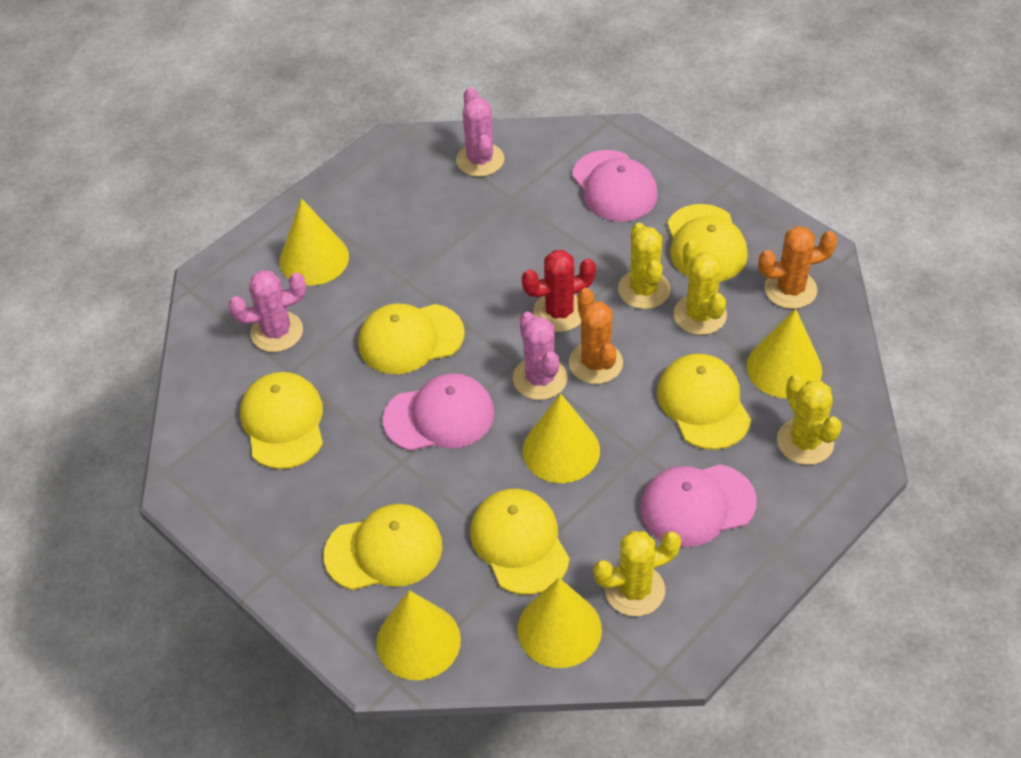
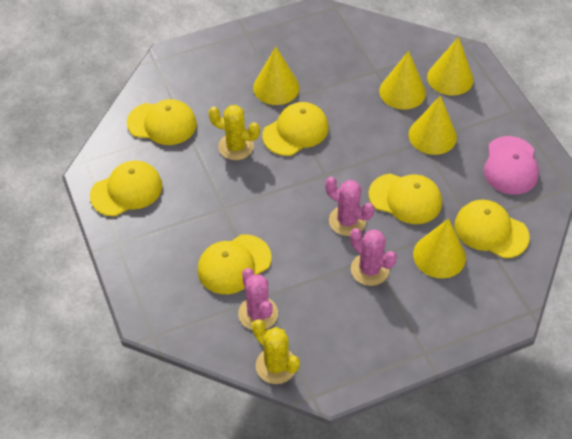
orange cactus: [569,288,623,384] [758,226,838,309] = 2 -> none = 0
pink cap: [383,373,494,451] [572,150,658,222] [640,464,757,547] = 3 -> [484,136,539,194] = 1
red cactus: [522,250,596,332] = 1 -> none = 0
yellow cactus: [593,531,681,616] [618,222,670,309] [674,240,727,335] [777,374,842,465] = 4 -> [209,105,260,160] [252,319,300,384] = 2

